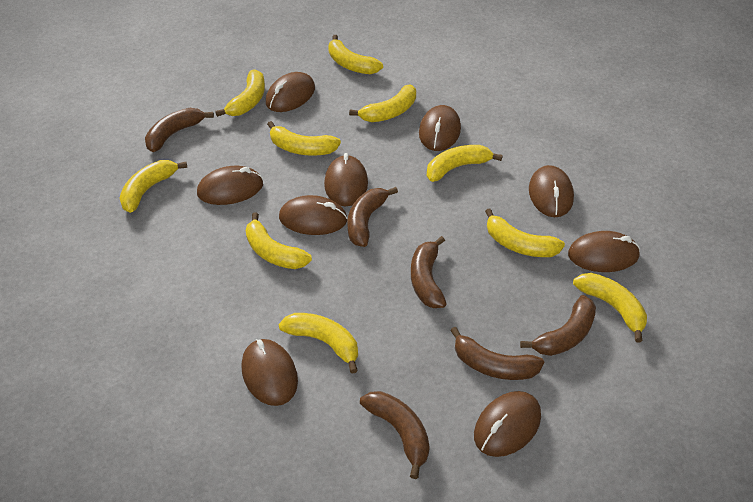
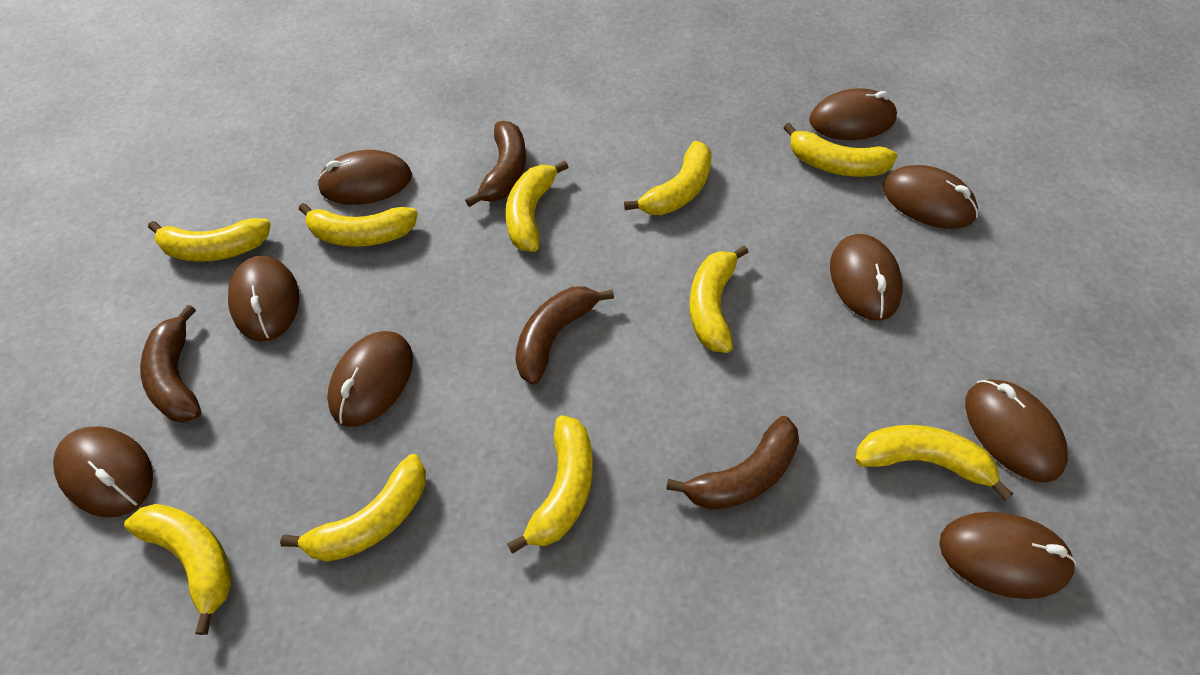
brown banana: [145,108,214,152] [347,187,398,247] [360,391,430,479] [411,236,447,308] [450,327,544,380] [520,295,596,356] = 6 -> [140,305,202,423] [465,121,526,207] [515,287,614,385] [666,416,799,510] = 4

